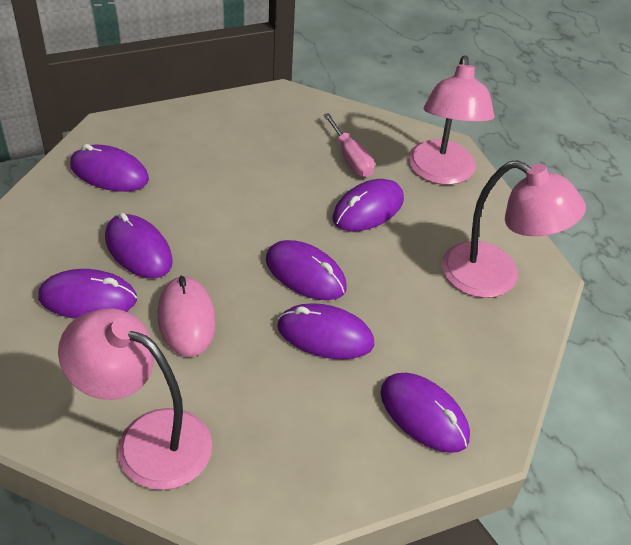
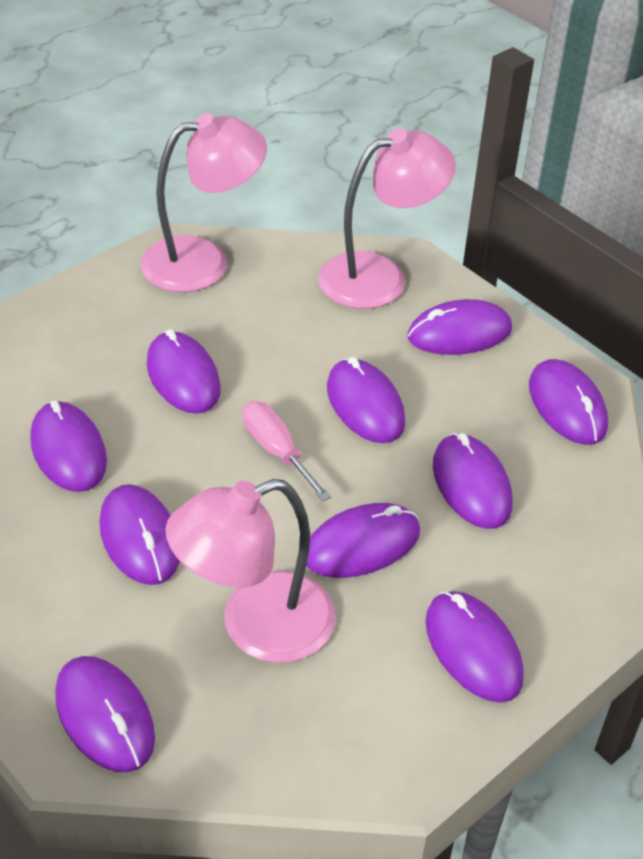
pink mouse: [158,275,216,357] = 1 -> none = 0
purple mouse: [38,269,137,318] [70,144,149,192] [105,213,173,278] [266,240,347,300] [277,303,374,360] [332,179,404,231] [380,373,470,453] = 7 -> [30,400,107,492] [55,656,155,772] [99,484,180,585] [147,329,221,414] [306,503,420,578] [327,357,405,443] [407,299,512,355] [425,591,524,703] [433,433,512,529] [529,359,608,445] = 10

